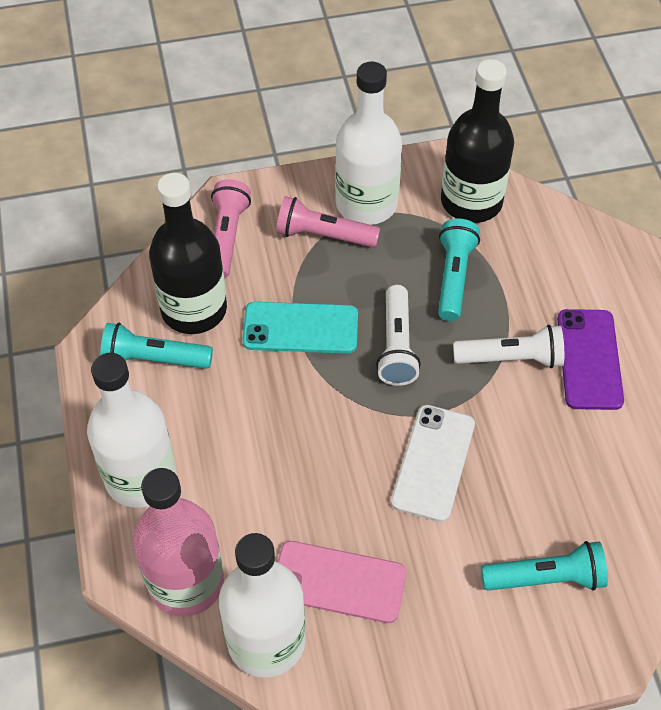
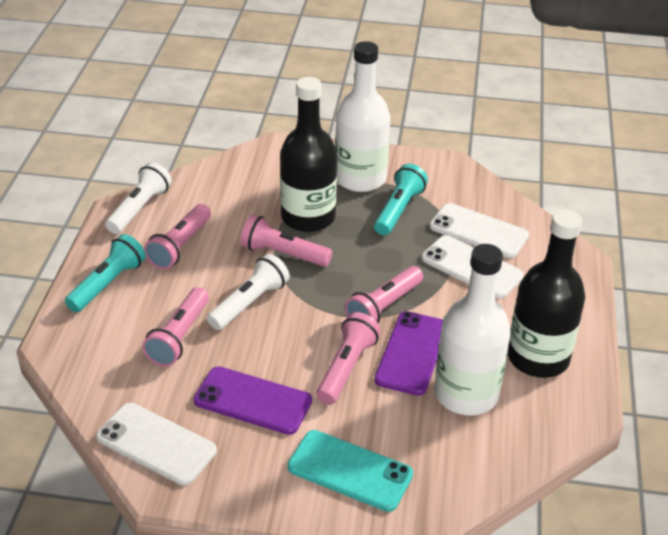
pink bottle: [133,468,224,617] = 1 -> none = 0
pink flashlight: [211,179,251,279] [276,196,380,247] = 2 -> [142,287,209,367] [144,204,211,270] [241,215,332,267] [316,312,381,405] [344,266,423,323] = 5
pink phone: [278,541,407,623] = 1 -> none = 0
purple phone: [557,309,624,410] = 1 -> [193,366,312,435] [375,311,443,396] = 2
turquoise flashlight: [100,323,213,369] [438,219,480,321] [481,541,608,591] = 3 -> [65,234,146,312] [374,164,428,235] = 2
white bottle: [87,353,176,508] [219,533,306,678] [335,62,402,225] = 3 -> [335,41,391,192] [434,244,511,415] = 2
white phone: [391,405,475,522] = 1 -> [96,403,217,486] [422,235,524,299] [430,203,529,258] = 3

